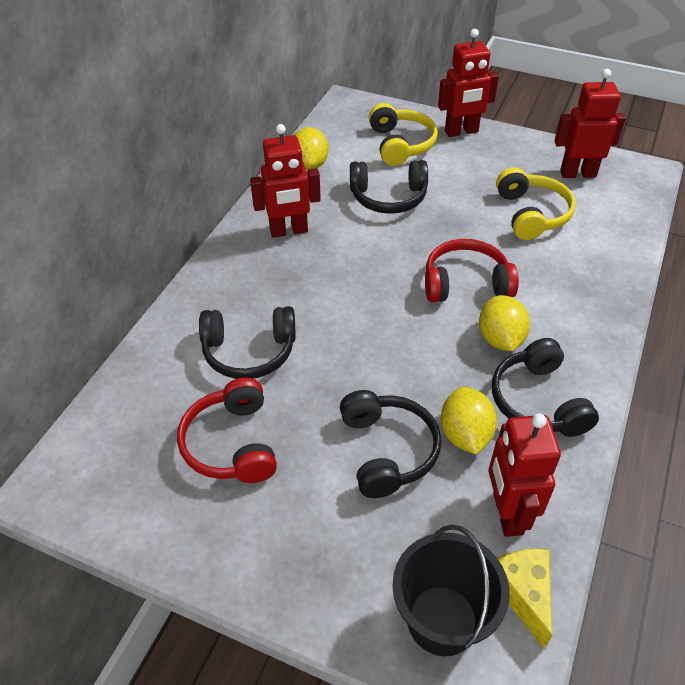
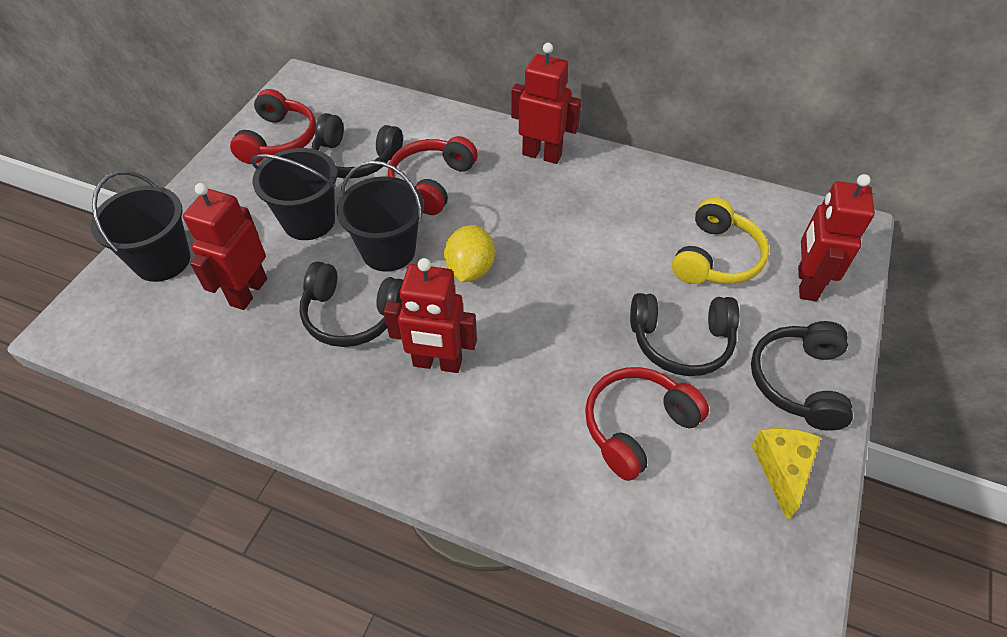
black bucket: [393,525,510,656] = 1 -> [91,171,190,282] [251,148,337,240] [337,161,424,272] = 3
red headphones: [177,377,277,483] [425,239,519,302] = 2 -> [230,89,316,164] [388,136,478,215] [585,367,709,481] = 3
yellow headphones: [369,103,438,166] [496,167,576,240] = 2 -> [672,197,769,284] = 1
yellow lemon: [294,127,329,170] [441,387,497,455] [479,295,530,351] = 3 -> [444,225,495,282] = 1

